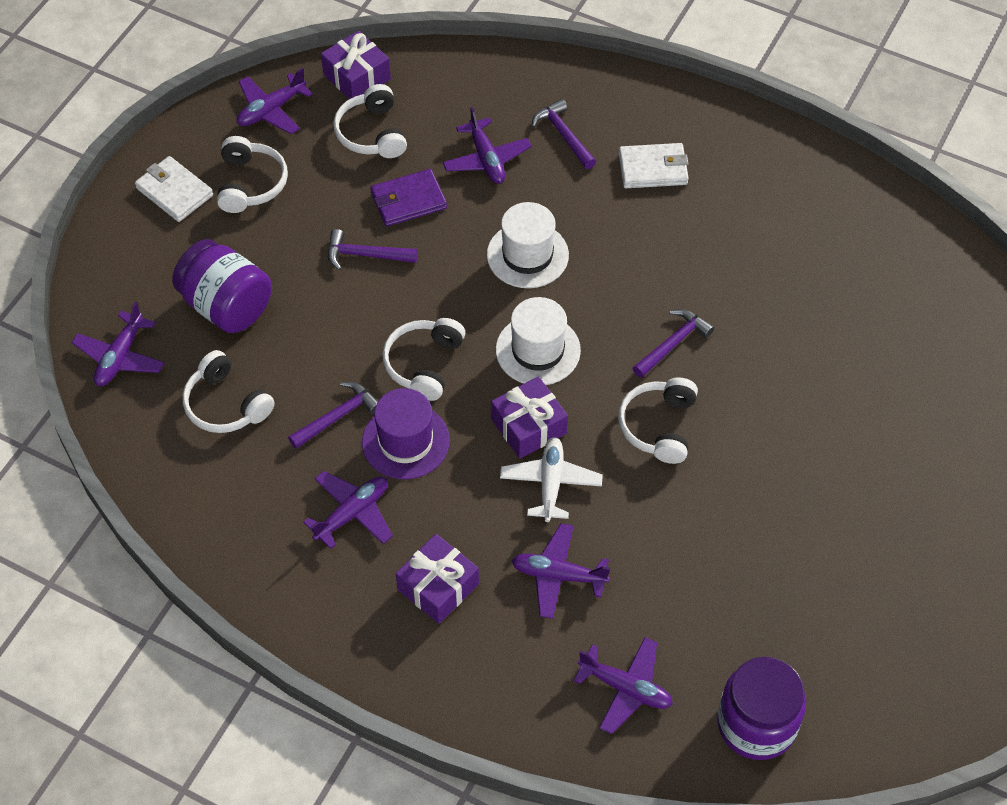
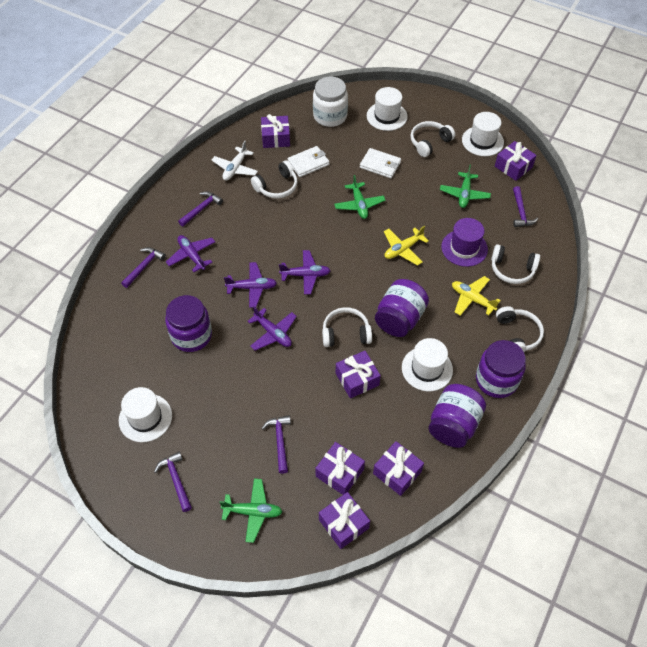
green plane: none = 0 -> [219,478,282,543] [334,175,385,219] [440,165,491,208] = 3
purple gift: [321,30,391,99] [396,534,479,624] [491,376,568,459] = 3 -> [261,114,290,148] [315,442,365,495] [319,492,370,549] [336,351,381,398] [373,441,424,496] [495,141,537,181] = 6
purple hammer: [288,382,378,449] [328,229,418,270] [532,99,596,169] [633,309,714,378] = 4 -> [121,247,166,288] [154,451,192,512] [178,191,223,227] [262,415,291,474] [513,186,538,227] = 5
purple jar: [172,239,272,333] [717,657,806,760] = 2 -> [165,295,212,352] [375,279,429,337] [428,384,486,448] [476,340,526,398] = 4
purple plane: [71,301,164,386] [237,68,313,134] [303,471,393,549] [442,107,532,184] [512,523,610,619] [574,637,673,734] = 6 -> [166,235,215,272] [224,262,277,308] [247,306,297,351] [279,250,331,295] = 4
purple wallet: [370,169,447,226] = 1 -> none = 0
white hat: [487,202,569,288] [496,297,581,385] = 2 -> [119,387,172,442] [367,87,408,131] [402,338,453,391] [462,112,504,156] = 4
white jar: none = 0 -> [313,77,348,127] = 1
yellow plane: none = 0 -> [384,226,429,266] [452,276,501,316] = 2

